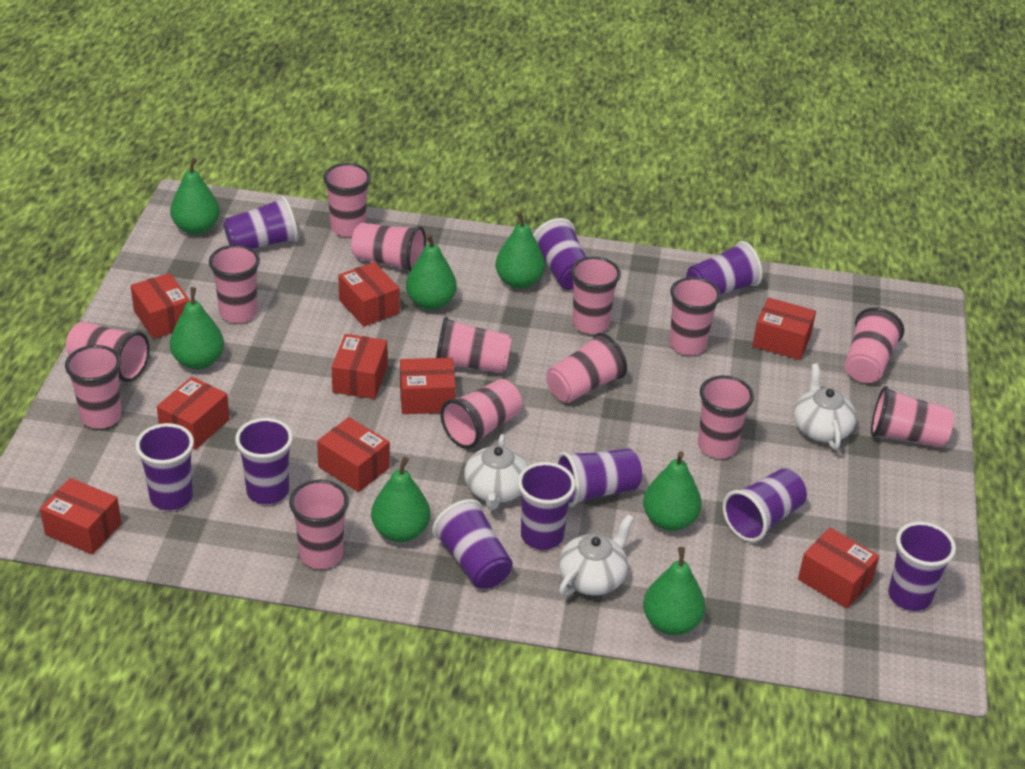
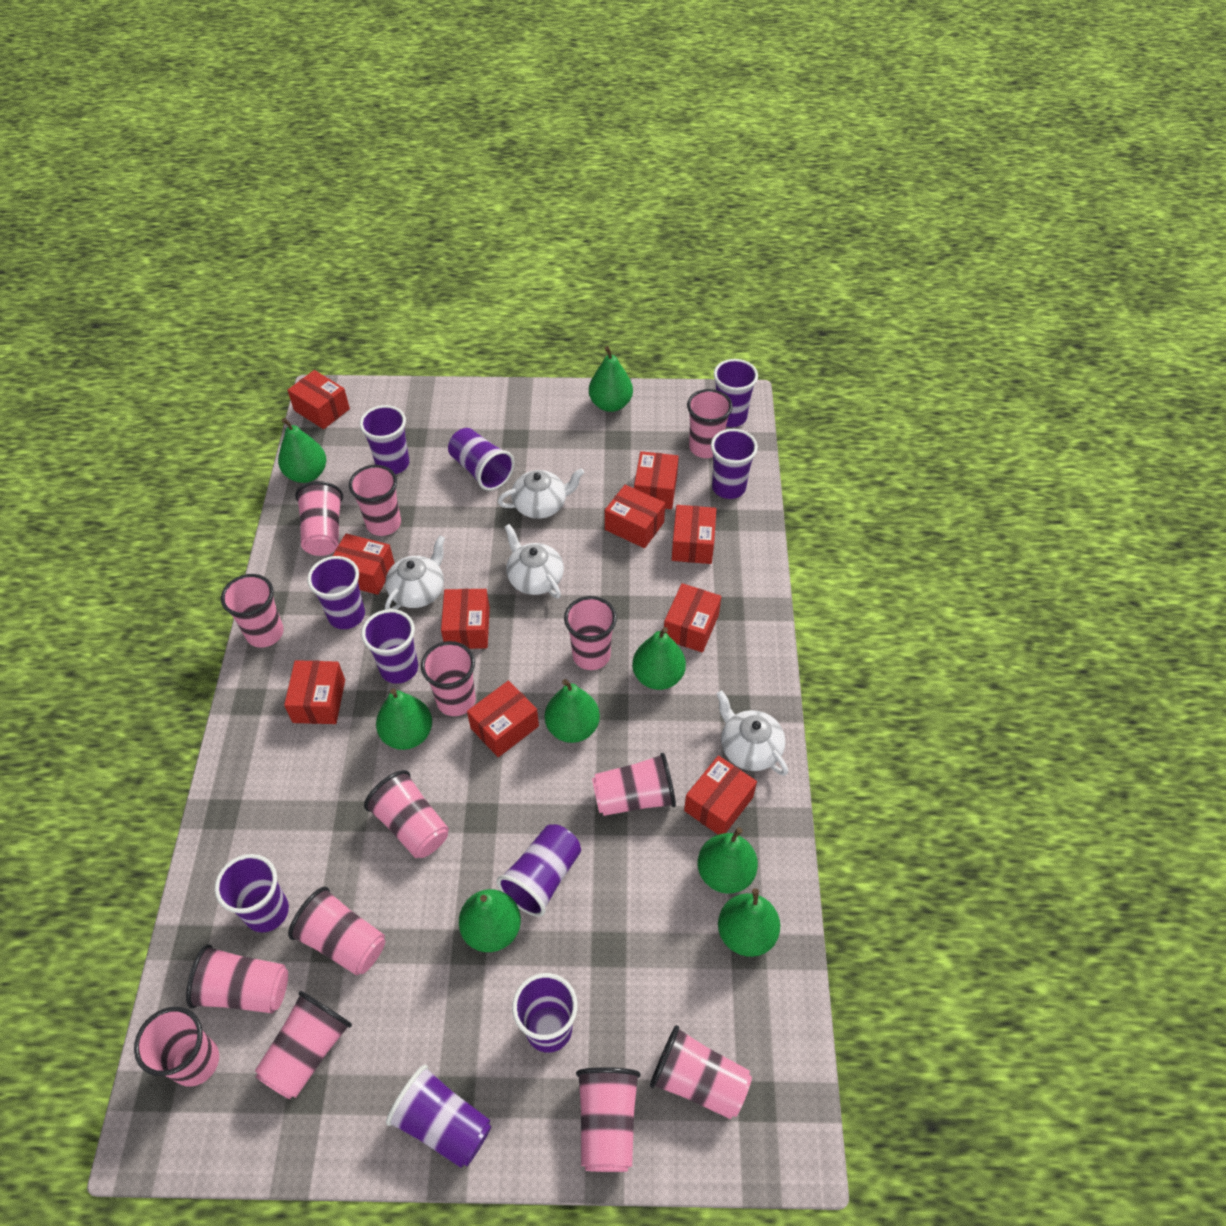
green pear: [170,158,220,235] [170,287,224,369] [371,457,430,542] [406,234,457,310] [495,211,545,289] [643,451,702,531] [643,547,706,635] = 7 -> [278,418,326,483] [376,689,432,750] [459,889,521,952] [545,679,600,743] [589,346,633,412] [632,627,686,690] [698,827,758,894] [718,888,780,957] = 8
red box: [40,478,121,555] [131,273,190,339] [157,377,230,450] [317,417,390,492] [332,334,387,399] [338,262,400,327] [400,358,456,414] [752,298,816,360] [798,527,879,609] = 9 -> [284,660,345,724] [287,370,350,429] [333,534,395,595] [441,589,490,649] [467,680,539,757] [605,485,665,548] [634,451,679,509] [664,583,721,653] [672,505,716,564] [684,756,757,835] = 10
white teapot: [464,434,528,510] [559,514,634,596] [793,363,857,450] = 3 -> [385,535,445,610] [498,468,585,519] [505,524,564,599] [716,690,788,776] = 4

